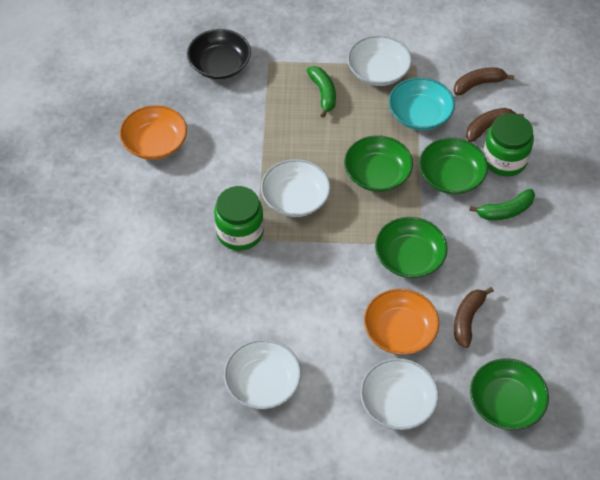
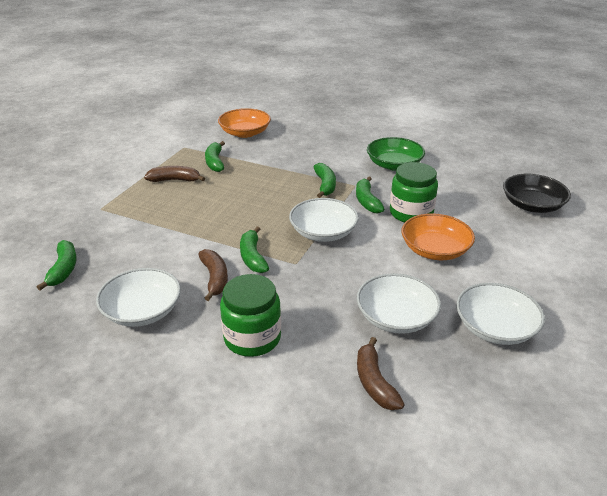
green banana: [307,66,336,118] [469,189,535,220] = 2 -> [37,240,77,290] [205,141,225,172] [240,227,269,273] [314,163,336,198] [356,177,385,214] = 5
green bowl: [344,135,413,192] [375,217,448,278] [419,138,488,194] [470,358,549,430] = 4 -> [367,137,425,171] = 1
turquoise bowl: [389,77,455,131] = 1 -> none = 0

